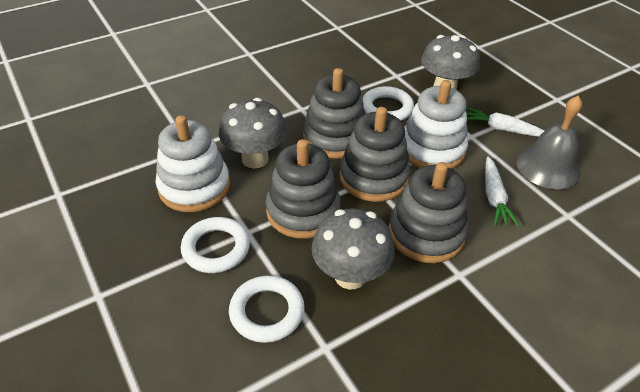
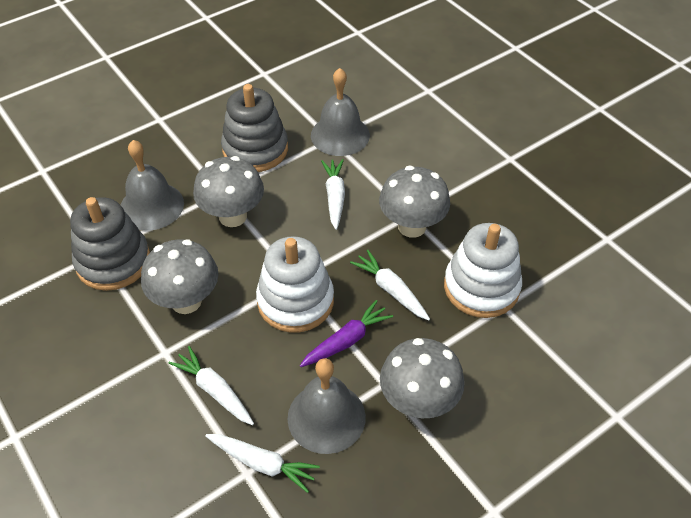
grey bell: [516,95,582,189] = 1 -> [121,140,184,231] [287,358,366,454] [311,68,370,156] = 3
grey mushroom: [219,98,287,168] [312,208,395,289] [421,35,480,90] = 3 -> [141,239,218,314] [193,156,264,227] [379,166,450,238] [380,338,465,418] = 4
grey stacking toy: [266,139,341,239] [303,68,366,159] [339,107,410,202] [389,162,468,263] = 4 -> [70,197,150,291] [221,84,288,172] = 2
purple carrot: none = 0 -> [300,300,393,367] = 1
white carrot: [466,107,545,137] [485,157,520,227] = 2 -> [168,346,254,425] [205,434,320,493] [321,159,345,230] [350,250,430,321] = 4
white ring: [181,217,250,273] [229,275,305,343] [362,86,414,121] = 3 -> none = 0

